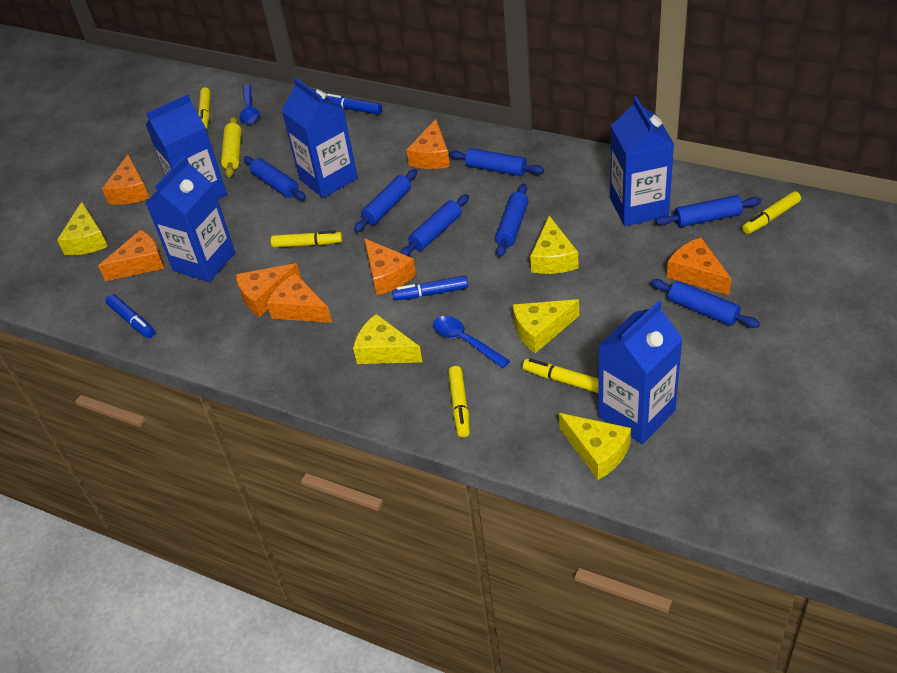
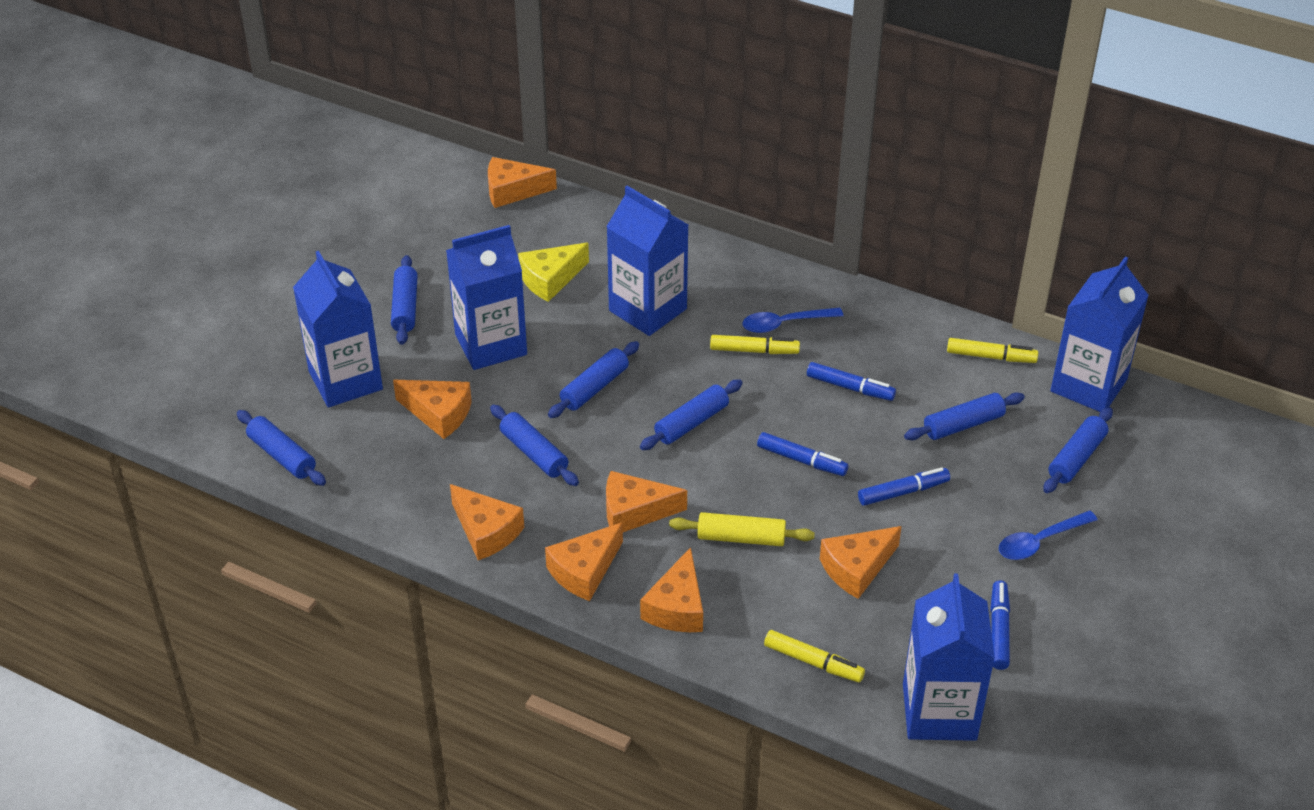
blue marker: [105,294,155,338] [326,94,382,114] [392,275,468,301] = 3 -> [757,432,848,476] [807,362,896,401] [858,467,950,506] [990,581,1010,670] = 4
yellow cheese: [57,202,108,255] [353,314,422,364] [513,299,579,353] [530,216,578,274] [559,413,631,480] = 5 -> [518,243,589,302] = 1
yellow marker: [198,87,211,129] [271,230,343,248] [448,366,470,437] [523,358,599,393] [742,191,801,234] = 5 -> [710,335,800,354] [764,630,865,682] [947,338,1038,363] = 3

